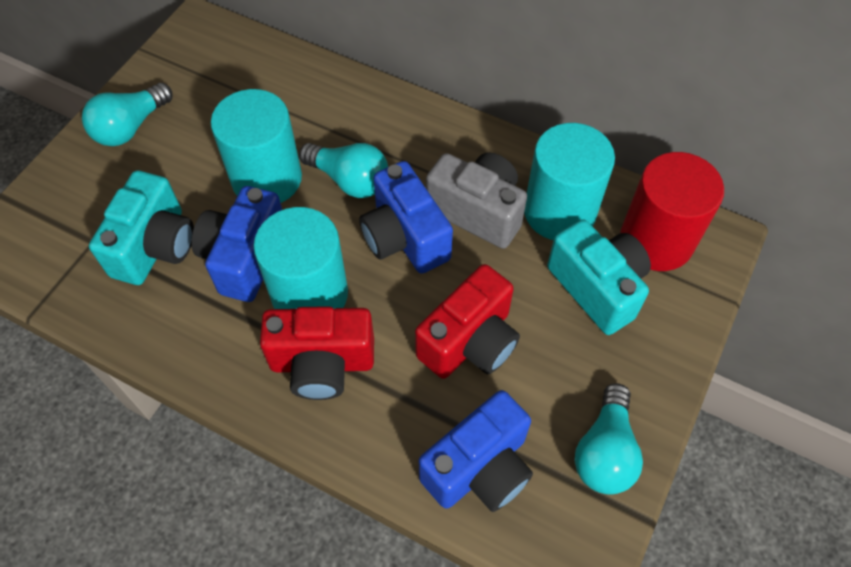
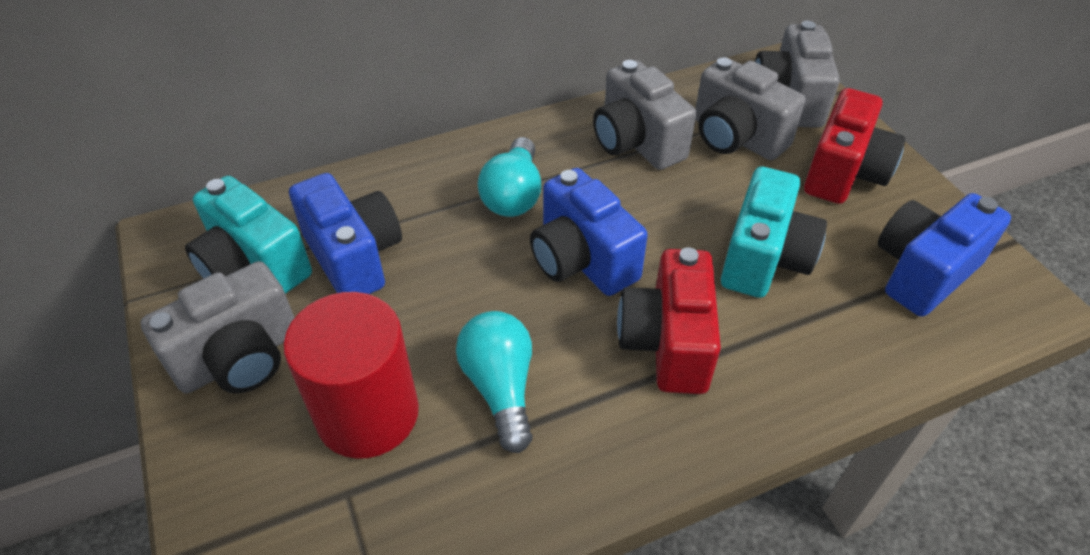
grey camera: [426,152,527,249] = 1 -> [140,261,294,394] [593,60,696,170] [695,57,806,160] [755,21,840,128] = 4
turquoise cylinder: [211,89,302,203] [253,207,348,309] [524,123,615,240] = 3 -> none = 0
turquoise light bulb: [82,83,172,146] [299,143,388,198] [574,383,643,495] = 3 -> [456,311,533,453] [477,137,541,217] = 2

